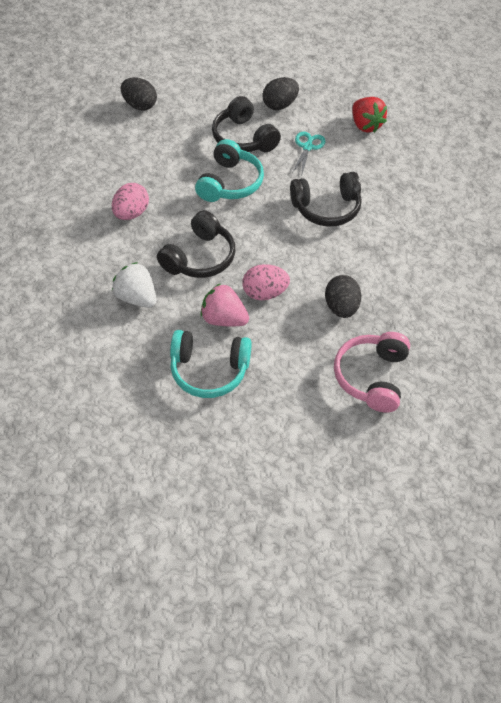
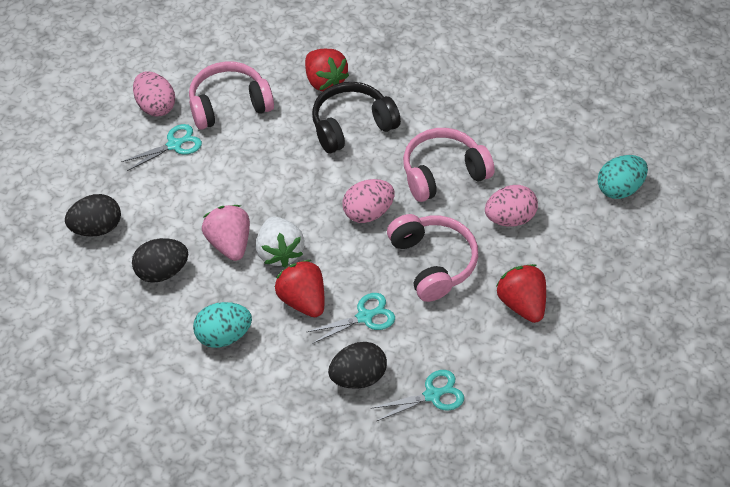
black headphones: [157,210,235,278] [212,96,281,152] [290,172,362,227] = 3 -> [312,82,401,153] = 1
pink egg: [112,183,149,220] [242,264,290,300] = 2 -> [133,71,175,116] [343,179,395,223] [485,185,538,227] = 3
pink headphones: [334,332,410,413] = 1 -> [189,61,274,130] [387,214,478,302] [403,128,495,202] = 3
red strawberry: [352,97,387,133] = 1 -> [275,260,324,317] [305,49,349,91] [496,264,546,323] = 3
turquoise egg: none = 0 -> [193,302,252,348] [598,155,648,199] = 2
turquoise headphones: [170,330,252,398] [195,139,264,202] = 2 -> none = 0
turquoise scissors: [292,132,326,174] = 1 -> [121,124,202,171] [307,293,395,344] [372,370,464,421] = 3

